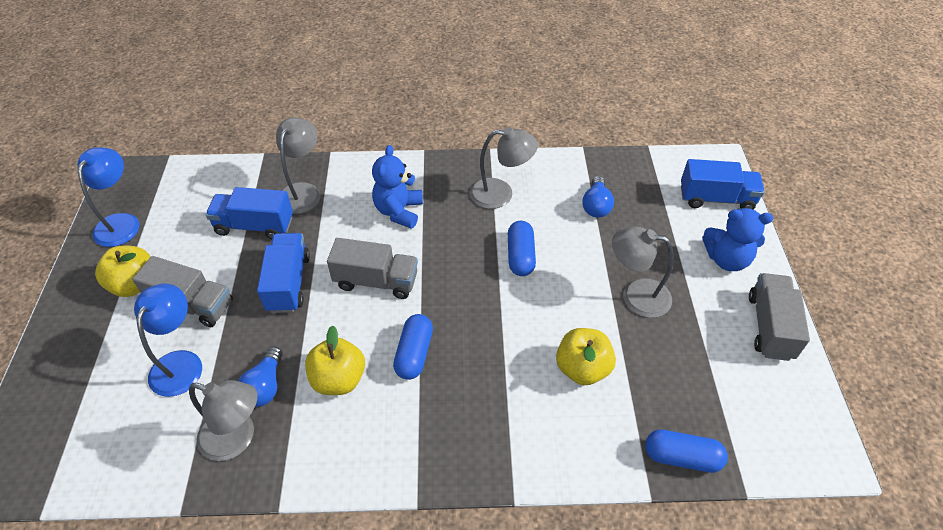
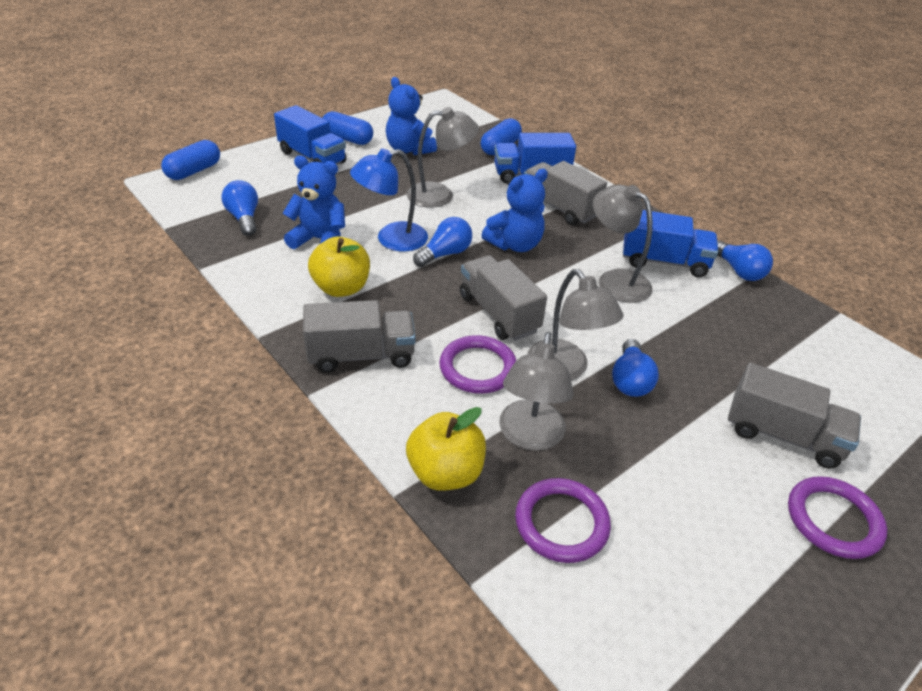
blue lamp: [77,148,139,247] [134,284,202,397] = 2 -> [350,149,428,252] = 1
blue light bulb: [239,346,282,407] [582,176,614,218] = 2 -> [221,180,258,236] [413,217,472,267] [612,339,659,397] [717,241,773,281] = 4
blue teddy bear: [372,145,423,229] [702,208,773,271] = 2 -> [283,155,345,249] [386,77,437,155] [481,169,548,252] = 3
grey truck: [132,256,233,327] [327,238,418,299] [749,273,810,361] = 3 -> [303,300,416,373] [460,255,547,341] [524,161,607,225] [728,363,861,469] = 4
purple ring: none = 0 -> [439,335,516,394] [515,478,611,563] [788,476,887,559] = 3
yellow apple: [95,245,150,297] [305,325,365,395] [556,328,616,385] = 3 -> [308,237,370,297] [406,407,486,491] = 2

